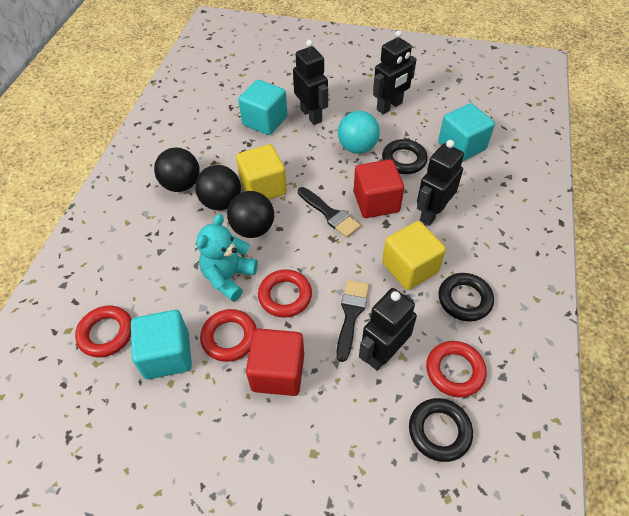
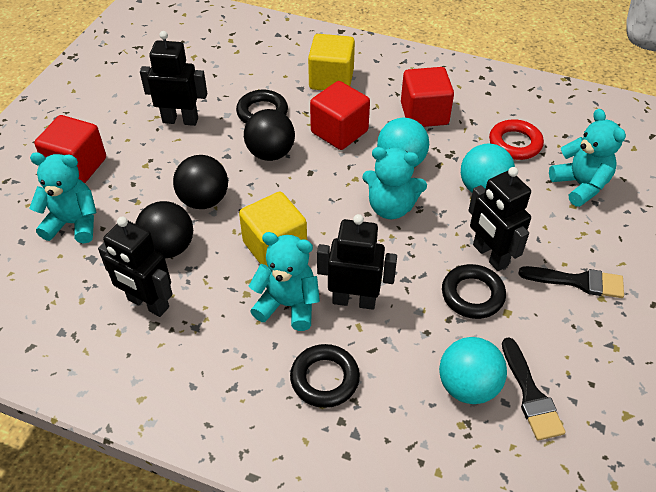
red cube: [246,329,304,396] [354,159,404,218] = 2 -> [34,115,106,183] [310,81,370,150] [401,67,454,127] = 3
red ring: [75,306,132,357] [200,309,257,362] [258,269,312,318] [426,341,487,397] = 4 -> [489,119,544,160] = 1
turquoise ball: [338,111,380,154] = 1 -> [377,118,429,167] [439,337,507,404] [461,144,515,192] = 3
turquoise cube: [131,310,192,379] [238,80,287,135] [438,103,495,162] = 3 -> none = 0
turquoise teddy bear: [196,214,258,302] = 1 -> [29,152,97,243] [249,232,320,331] [362,147,427,219] [549,109,626,207] = 4

